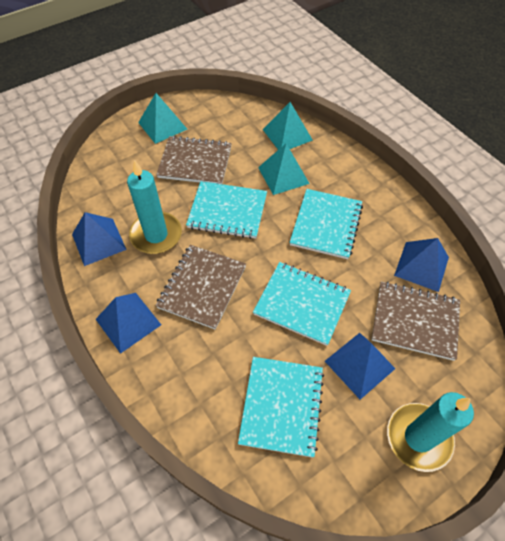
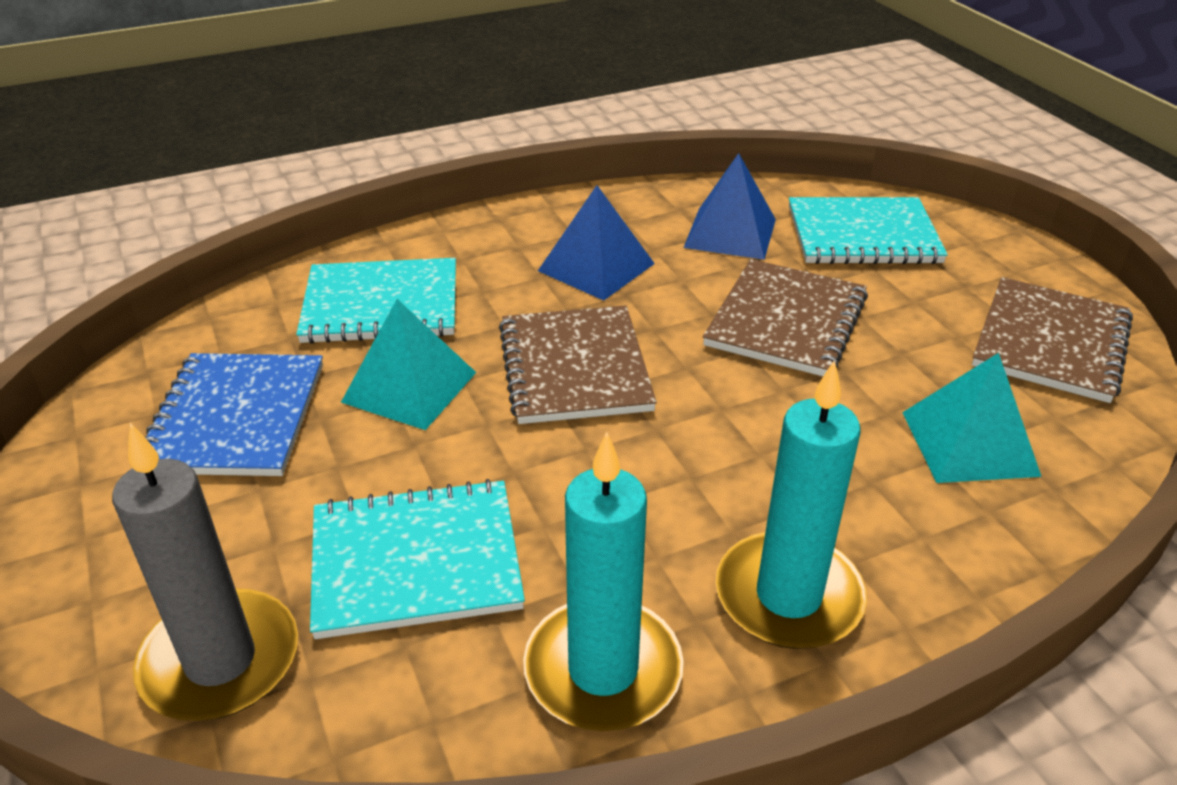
blue notebook: none = 0 -> [145,353,323,476] = 1
blue pyramid: [72,212,127,266] [96,293,161,354] [325,333,395,400] [394,238,449,292] = 4 -> [538,185,655,301] [683,153,776,260] = 2
grey candle: none = 0 -> [112,423,298,721] = 1
turquoise notebook: [186,181,267,239] [238,357,324,458] [253,262,351,346] [289,189,363,259] = 4 -> [296,258,456,344] [310,479,525,639] [789,197,948,264] = 3
turquoise pyramid: [138,93,187,144] [258,144,310,195] [263,102,313,150] = 3 -> [341,299,476,430] [902,353,1042,483] = 2

